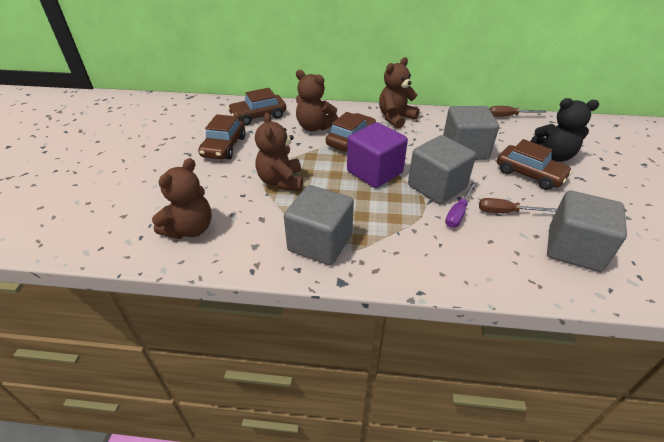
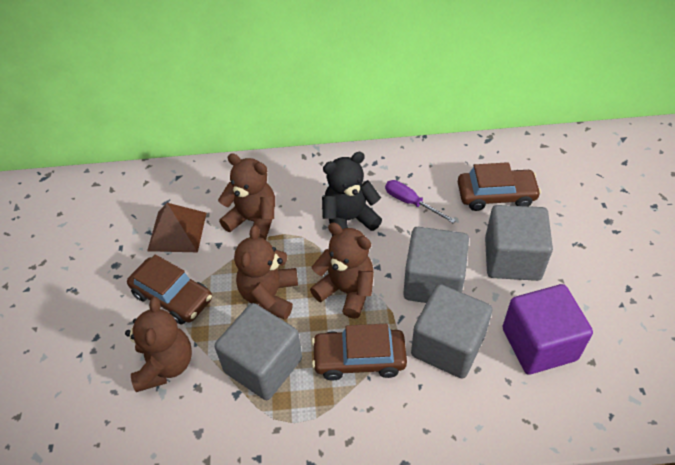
brown car: [198,114,246,159] [228,88,286,125] [326,112,376,152] [497,139,573,190] = 4 -> [127,254,212,325] [312,324,407,381] [458,162,541,211] = 3
brown pyramid: none = 0 -> [147,203,206,252] = 1
brown screwdriver: [479,198,557,213] [489,106,547,117] = 2 -> none = 0

